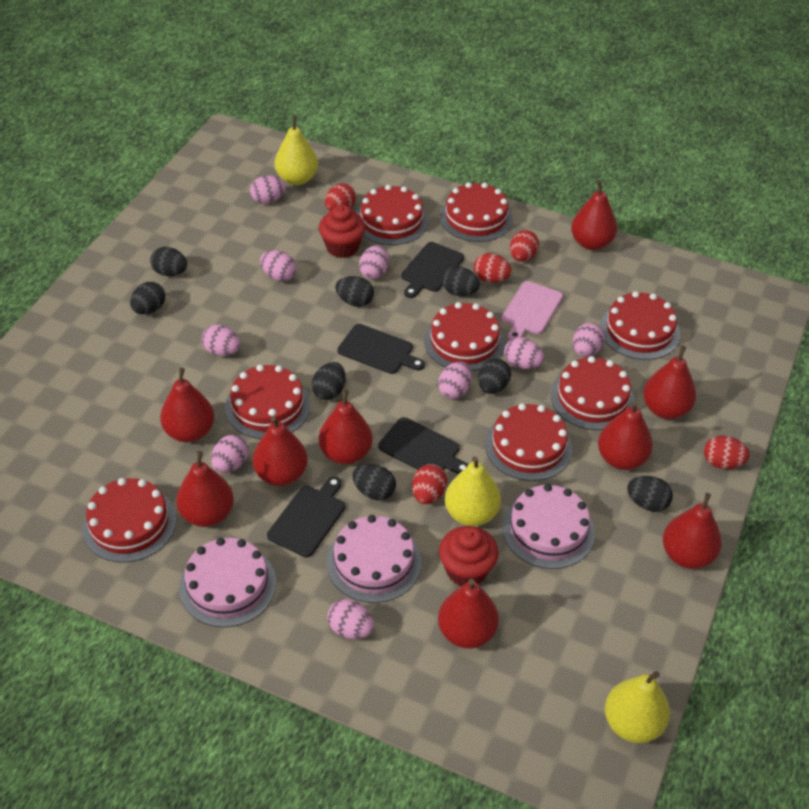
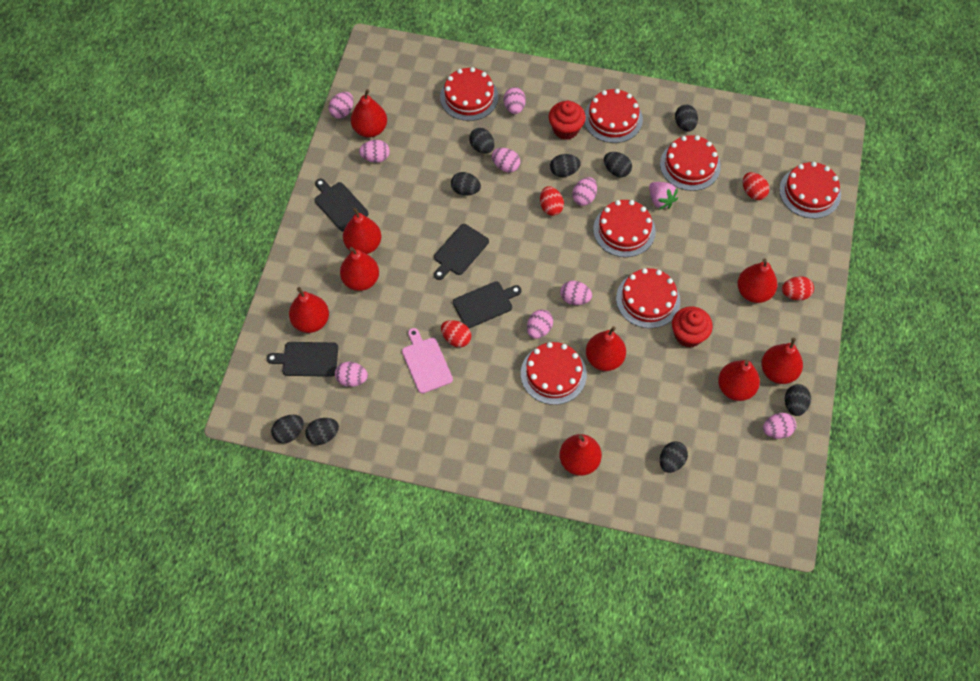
black egg: [130,282,165,314] [150,247,187,276] [312,362,346,400] [335,276,374,307] [352,464,396,500] [442,266,480,296] [478,358,511,394] [627,476,673,512] = 8 -> [271,415,304,444] [305,418,339,445] [451,172,481,196] [469,128,494,154] [550,154,581,177] [604,152,632,177] [660,441,688,473] [675,105,698,132] [785,384,811,416] = 9
pink cake: [179,537,276,627] [327,515,421,603] [502,484,595,569] = 3 -> none = 0
pink strawberry: none = 0 -> [649,182,678,210] = 1
red cake: [82,478,176,563] [225,365,311,439] [357,185,428,245] [424,302,505,371] [440,182,513,242] [485,403,572,481] [551,356,635,430] [600,291,680,360] = 8 -> [440,67,498,121] [521,342,587,405] [584,89,643,143] [593,200,656,257] [616,268,680,328] [660,135,721,191] [779,162,841,219] = 7
red egg: [325,183,356,211] [412,464,447,504] [474,253,512,283] [510,230,539,262] [704,435,750,469] = 5 -> [441,320,472,347] [540,186,564,216] [743,172,770,200] [782,276,814,300] = 4
yellow pear: [274,116,318,185] [445,456,501,526] [605,671,670,743] = 3 -> none = 0

